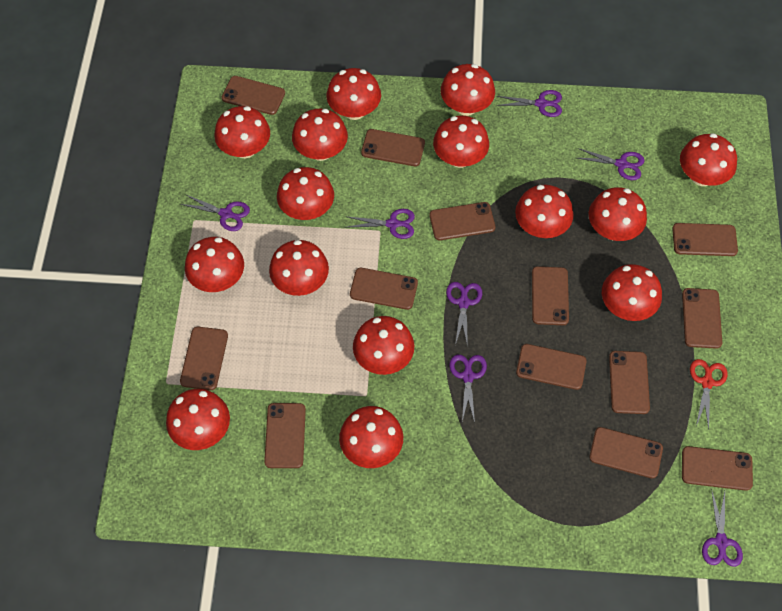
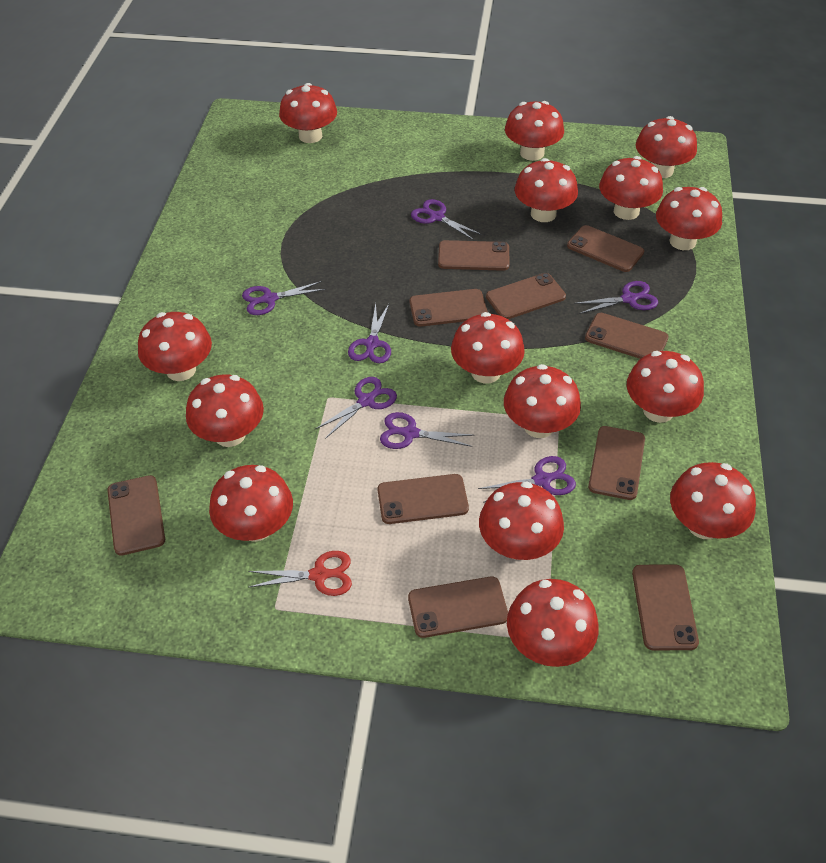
brown phone: [180,327,228,390] [222,76,285,115] [264,403,306,468] [350,268,418,310] [361,129,425,166] [429,202,495,240] [516,344,587,390] [532,266,569,325] [589,427,663,479] [609,351,650,414] [672,223,738,256] [682,288,722,349] [682,446,753,491] = 13 -> [107,475,165,556] [378,474,469,524] [408,577,508,638] [410,289,488,327] [438,240,509,271] [486,273,566,319] [567,225,644,272] [585,313,669,359] [588,426,645,500] [632,564,699,650] = 10

